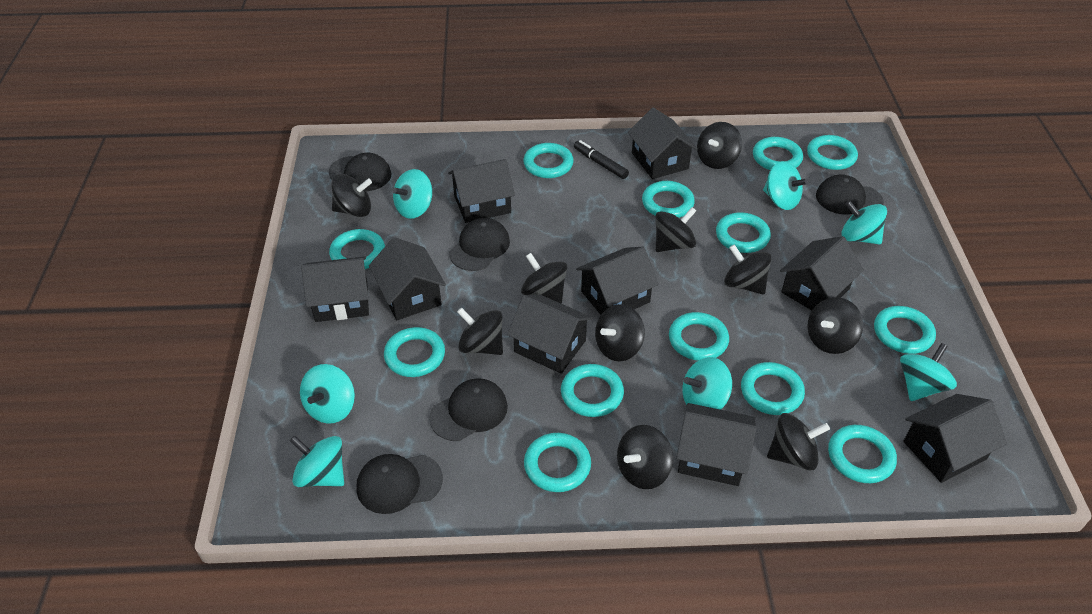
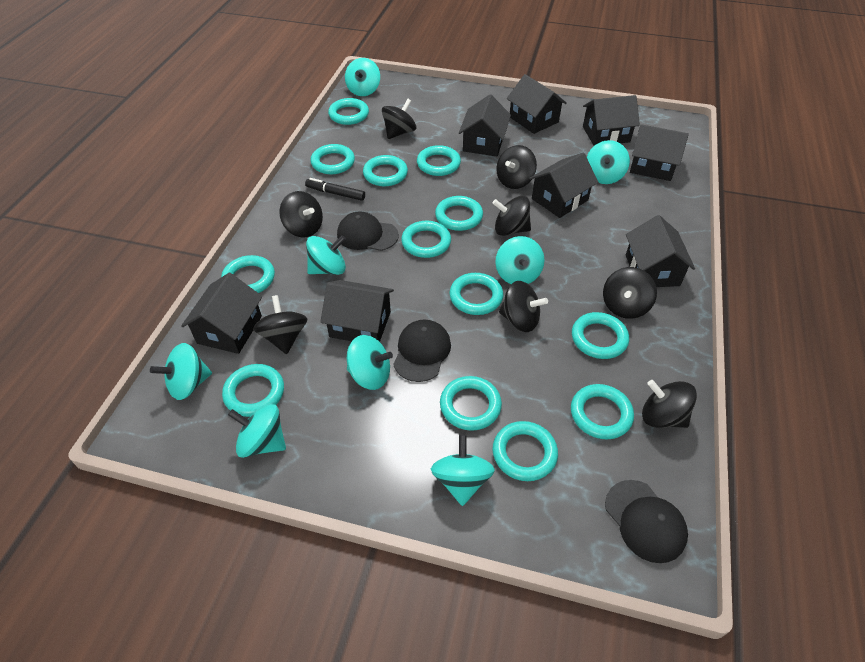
black cap: [329,153,391,191] [356,454,443,514] [429,378,508,441] [449,218,510,271] [816,175,884,215] = 5 -> [337,211,399,251] [393,319,451,382] [605,480,688,563] = 3
black house: [301,256,369,322] [369,237,446,320] [448,159,515,223] [507,294,593,374] [576,247,659,315] [628,107,698,179] [676,403,757,486] [780,236,864,311] [903,394,1007,483] = 9 -> [181,273,262,354] [320,280,394,342] [459,95,511,156] [507,74,567,134] [529,153,598,218] [583,95,640,146] [626,215,695,287] [630,124,689,181] = 8
black spinning top: [331,174,372,217] [457,307,503,355] [521,253,567,304] [595,304,645,361] [617,425,673,489] [655,207,696,252] [697,122,742,169] [724,244,772,294] [767,413,830,470] [807,297,863,354] = 10 -> [253,295,308,354] [279,191,323,237] [382,99,417,139] [492,196,531,236] [496,145,537,189] [499,281,548,332] [603,267,657,319] [642,380,697,428] = 8
turquoise spinning top: [290,435,344,487] [300,364,355,424] [392,169,432,219] [682,357,732,410] [763,161,808,210] [841,200,887,245] [900,343,957,401] = 7 -> [150,343,212,400] [228,404,286,458] [306,235,346,275] [345,58,380,96] [347,335,393,390] [431,435,495,506] [495,236,544,284] [587,140,630,184] = 8

